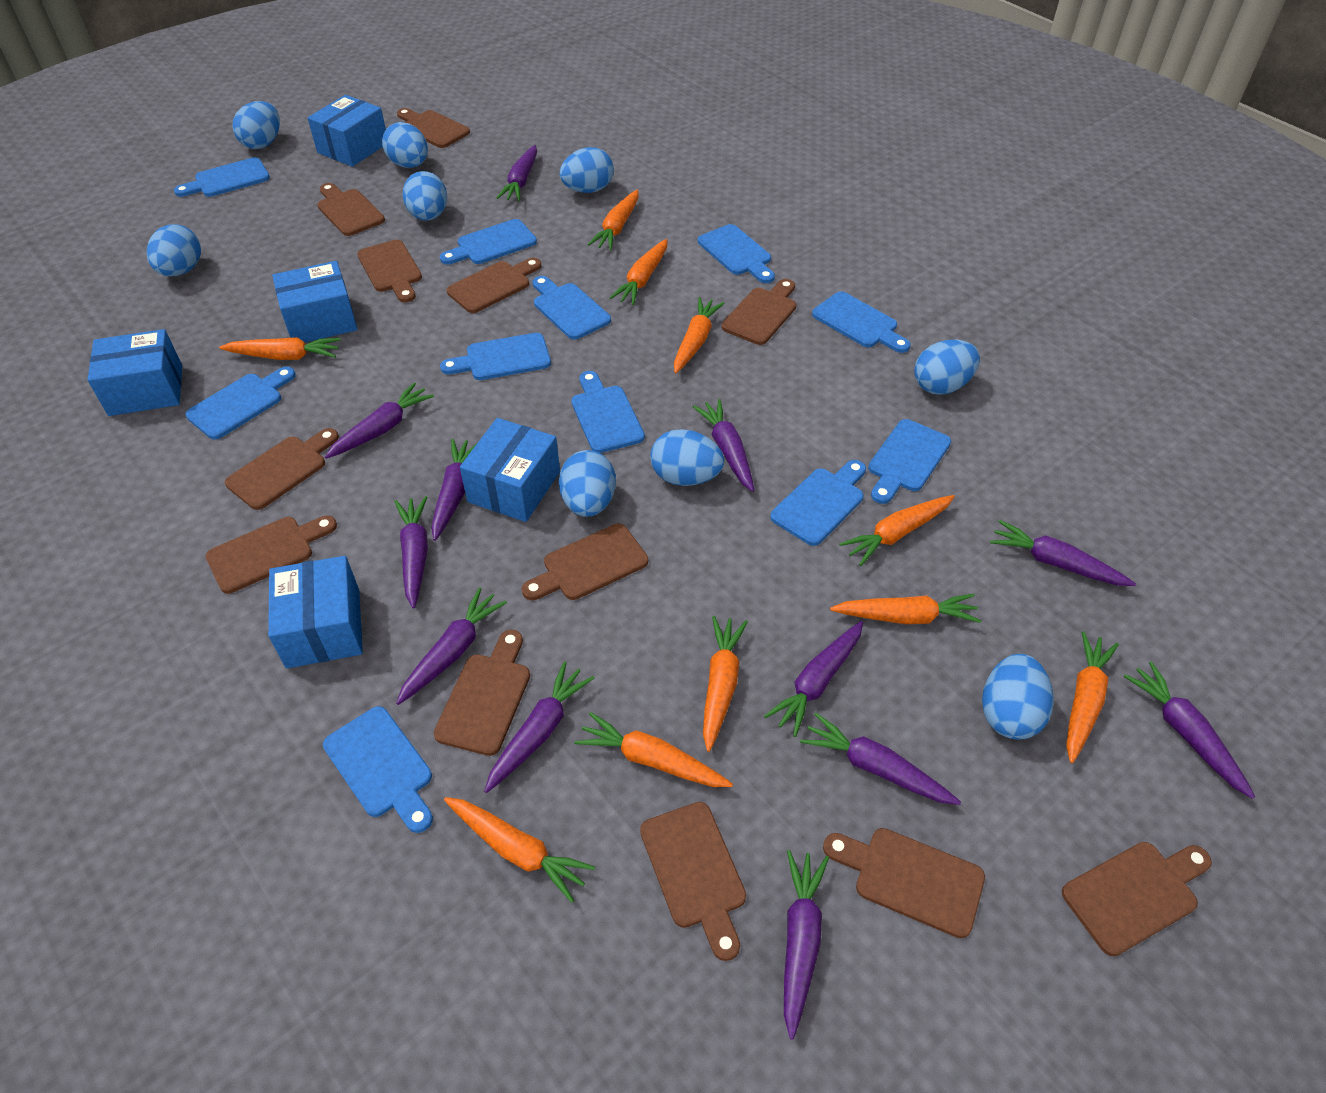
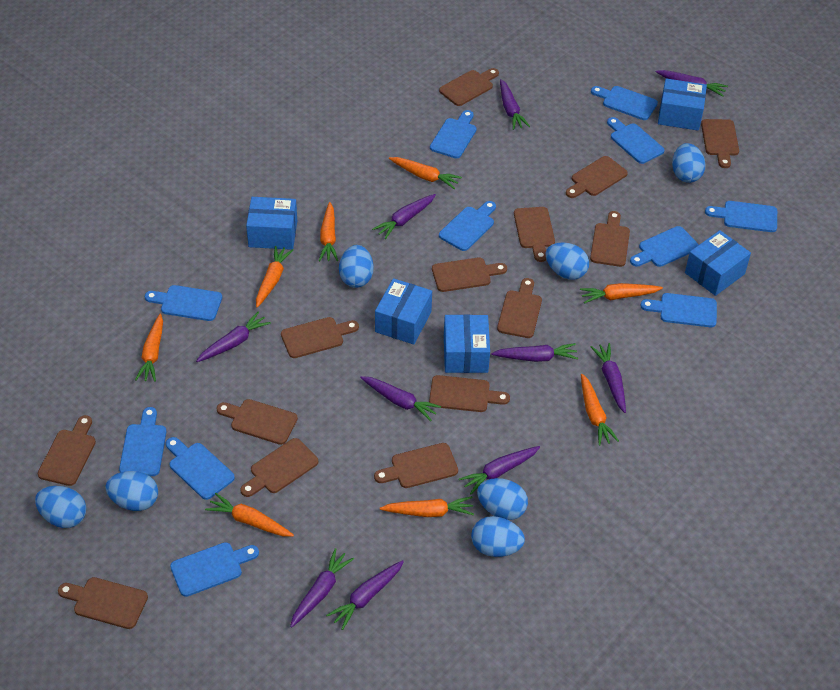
blue egg: [147,224,201,276] [232,101,280,149] [382,122,428,168] [403,171,447,221] [559,450,616,517] [560,147,614,193] [650,429,724,486] [914,340,980,395] [982,654,1054,739] = 9 -> [35,486,86,528] [105,471,158,511] [339,245,374,288] [471,516,525,557] [477,478,528,520] [546,242,589,280] [672,143,706,183] = 7
brown cutting board: [206,515,337,594] [225,428,339,510] [317,183,385,236] [357,240,422,303] [397,108,470,148] [434,630,530,756] [447,258,541,313] [522,524,648,600] [640,802,746,961] [722,279,796,345] [823,828,985,938] [1062,842,1212,956] = 12 -> [38,415,96,486] [58,577,148,629] [217,399,298,445] [240,438,319,497] [281,317,359,358] [374,443,458,488] [429,375,510,412] [432,257,507,292] [439,68,499,106] [497,278,542,338] [514,207,555,262] [566,156,628,198] [590,211,630,267] [701,119,739,168] = 14
orange carrot: [219,337,341,360] [444,797,595,903] [574,712,733,787] [587,190,639,250] [610,239,667,305] [674,297,725,373] [703,616,748,752] [830,594,981,624] [839,495,955,566] [1066,631,1119,763] = 10 -> [135,314,163,382] [205,493,294,536] [256,246,293,308] [319,202,338,261] [380,496,474,517] [389,157,462,189] [580,283,663,304] [581,374,619,446] = 8
purple carrot: [325,382,434,459] [394,496,428,609] [396,587,507,705] [431,439,476,541] [484,661,594,793] [496,145,537,201] [693,399,754,492] [764,621,863,737] [784,850,829,1040] [800,713,961,805] [990,520,1136,586] [1123,661,1255,799] = 12 -> [196,311,271,362] [290,548,354,628] [326,560,404,630] [360,376,441,421] [372,194,436,239] [459,446,540,494] [491,343,578,362] [500,79,530,130] [591,343,626,413] [656,70,728,97] = 10

